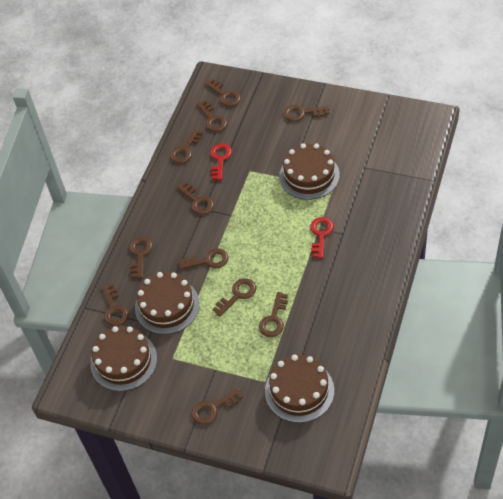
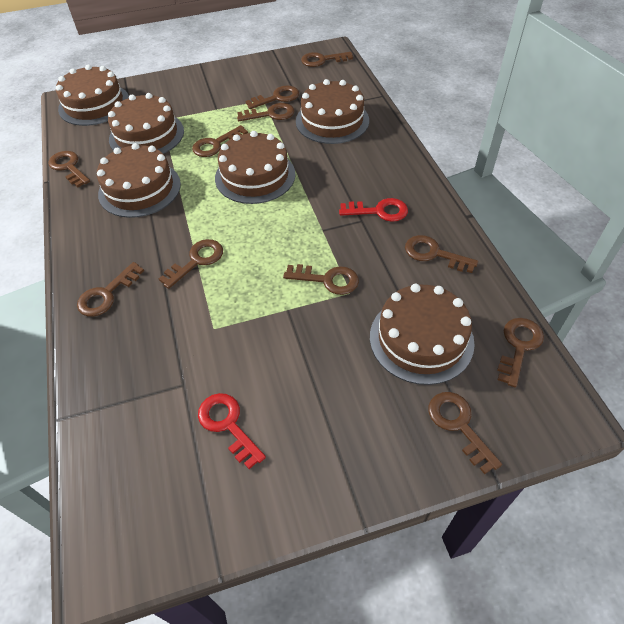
brown cake: [90,326,157,391] [135,272,200,334] [265,354,334,423] [279,143,340,200] = 4 -> [56,65,129,126] [97,143,181,218] [108,93,184,154] [215,131,296,204] [296,79,369,144] [370,284,475,385] = 6

